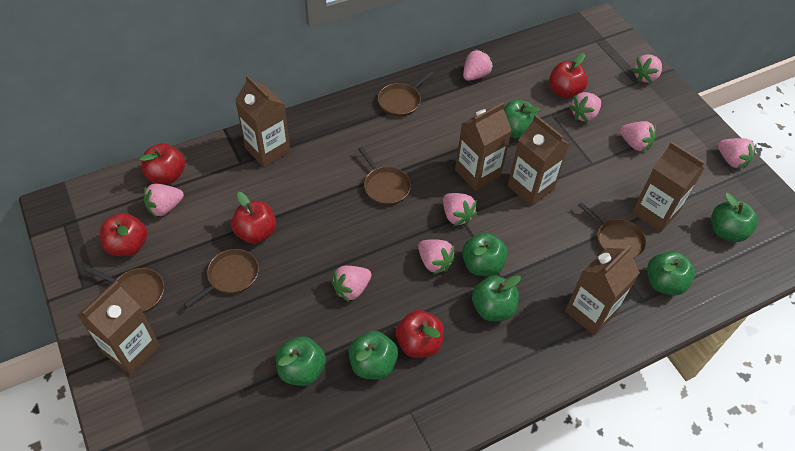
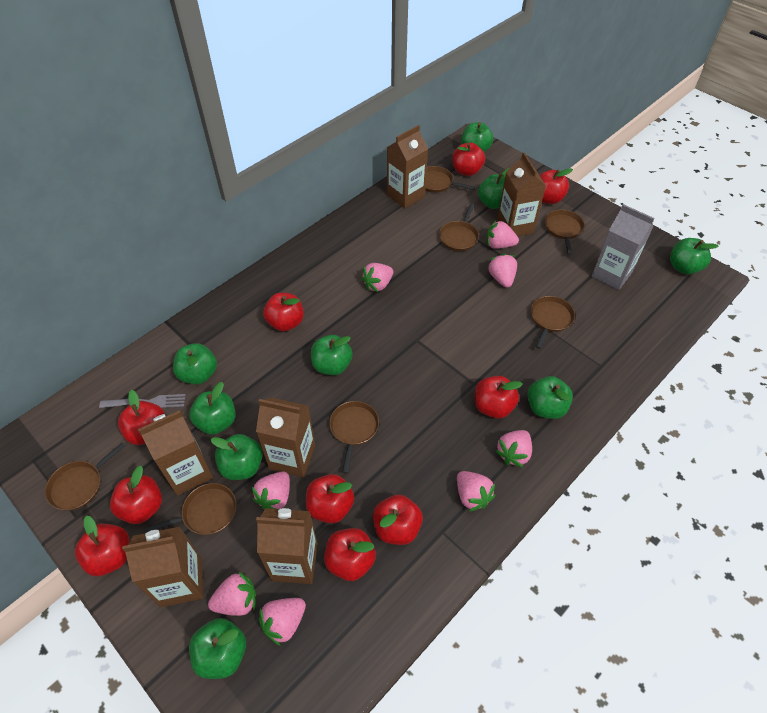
brown pan: [85,266,164,313] [184,249,259,308] [358,147,411,205] [378,71,434,117] [578,202,647,259] = 5 -> [45,443,125,511] [145,483,236,535] [329,401,379,474] [425,166,475,193] [439,203,479,251] [531,296,575,349] [545,210,584,255] = 7
green apple: [276,336,326,386] [349,331,398,380] [462,233,508,276] [472,275,521,321] [504,100,541,139] [647,251,695,296] [712,193,758,242] = 7 -> [173,343,217,385] [189,382,236,435] [189,618,246,679] [211,434,263,480] [311,335,353,375] [461,122,493,152] [478,168,510,209] [527,376,573,419] [670,238,719,275] = 9
grey carton: none = 0 -> [591,204,655,290] = 1
grey fork: none = 0 -> [99,394,186,408] = 1
pink strawberry: [144,184,184,218] [331,266,372,302] [418,239,456,275] [443,193,477,226] [463,49,493,81] [569,92,601,122] [620,121,656,152] [631,54,662,83] [718,138,756,169] = 9 -> [208,572,256,616] [252,471,290,510] [259,598,306,646] [361,263,393,292] [457,471,495,512] [486,220,519,249] [488,254,517,288] [495,430,532,468] = 8
red apple: [100,213,147,256] [140,143,185,184] [231,192,276,244] [396,310,444,358] [549,53,588,98] = 5 -> [75,516,130,576] [110,466,162,524] [118,390,165,445] [263,293,304,332] [306,474,354,523] [324,528,376,581] [373,494,423,545] [452,143,485,176] [475,376,523,419] [540,168,573,204] = 10

